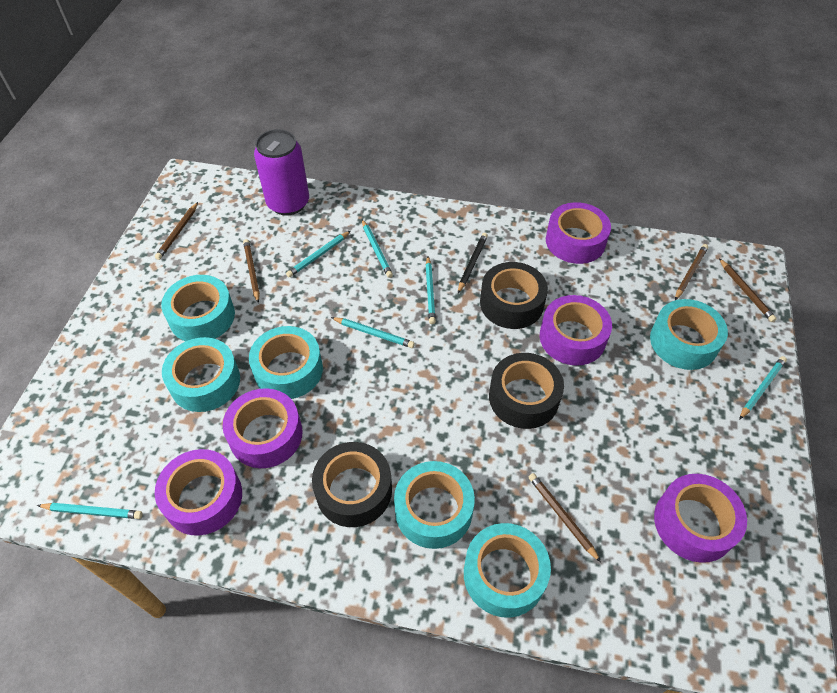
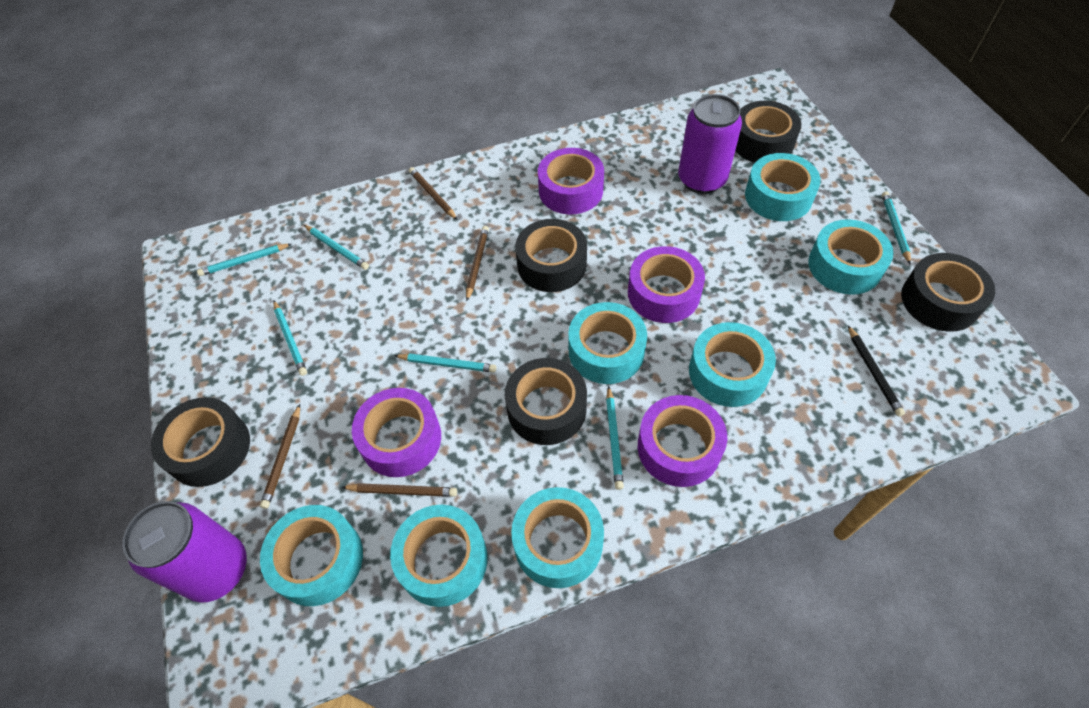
black tape: [312,442,392,527] [480,262,548,329] [489,353,564,429] = 3 -> [151,397,250,487] [505,358,587,445] [515,219,587,292] [735,101,801,162] [901,253,995,332] = 5
brown pencil: [155,202,198,260] [243,239,260,303] [529,473,601,562] [675,244,708,300] [719,258,777,322] = 5 -> [260,404,300,509] [342,483,457,497] [409,167,457,220] [466,226,489,301] = 4
purple can: [254,129,309,216] = 1 -> [122,501,247,603] [678,94,742,194] = 2
purple tape: [155,449,242,536] [223,388,302,468] [540,295,612,365] [546,202,611,264] [654,474,747,563] = 5 -> [352,388,441,477] [538,148,604,214] [628,246,705,323] [638,395,727,487] = 4
turquoise tape: [161,275,235,341] [162,337,240,412] [249,326,323,399] [394,461,475,549] [464,523,551,618] [650,299,728,370] = 6 -> [260,505,363,606] [390,505,488,607] [511,487,604,588] [568,302,647,384] [689,322,776,407] [745,153,821,221] [808,219,894,295] = 7

